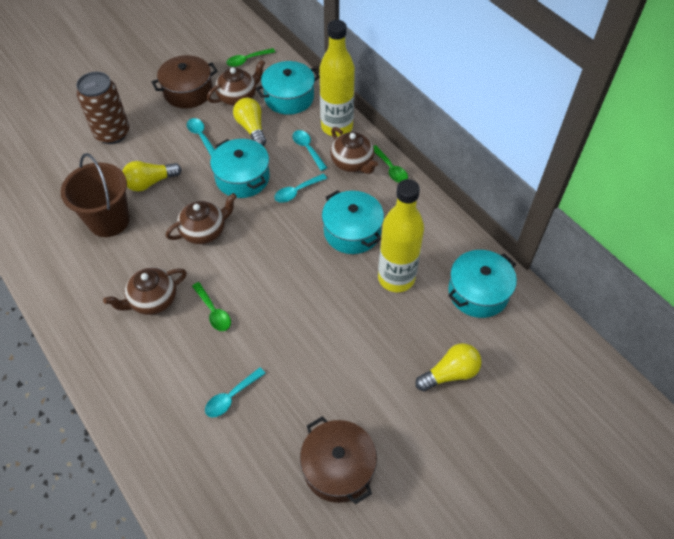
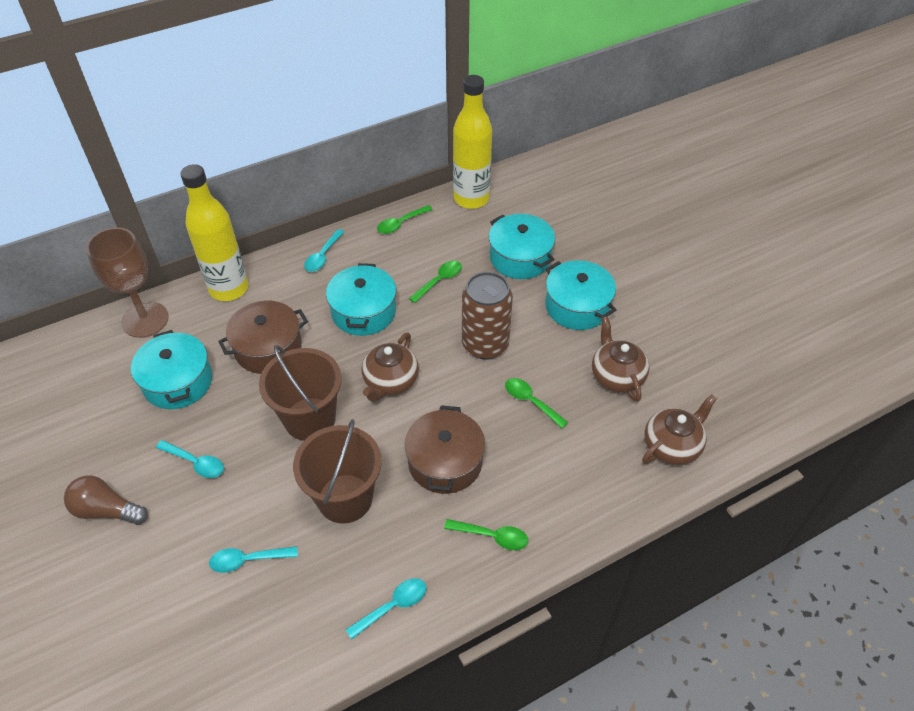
brown bucket: [60,153,130,237] = 1 -> [259,345,342,441] [293,419,382,524] = 2
brown goblet: none = 0 -> [86,227,169,338] = 1
brown light bulb: none = 0 -> [64,475,148,525] = 1
brown teapot: [103,267,187,315] [166,193,237,244] [207,60,265,106] [330,127,378,174] = 4 -> [362,333,419,402] [592,316,650,402] [642,394,717,465] = 3
green spoon: [192,282,231,331] [226,48,275,67] [373,145,408,183] = 3 -> [377,205,433,234] [409,261,462,303] [444,519,528,550] [505,378,569,429] = 4
yellow light bulb: [122,161,182,191] [233,98,266,146] [416,343,482,392] = 3 -> none = 0

